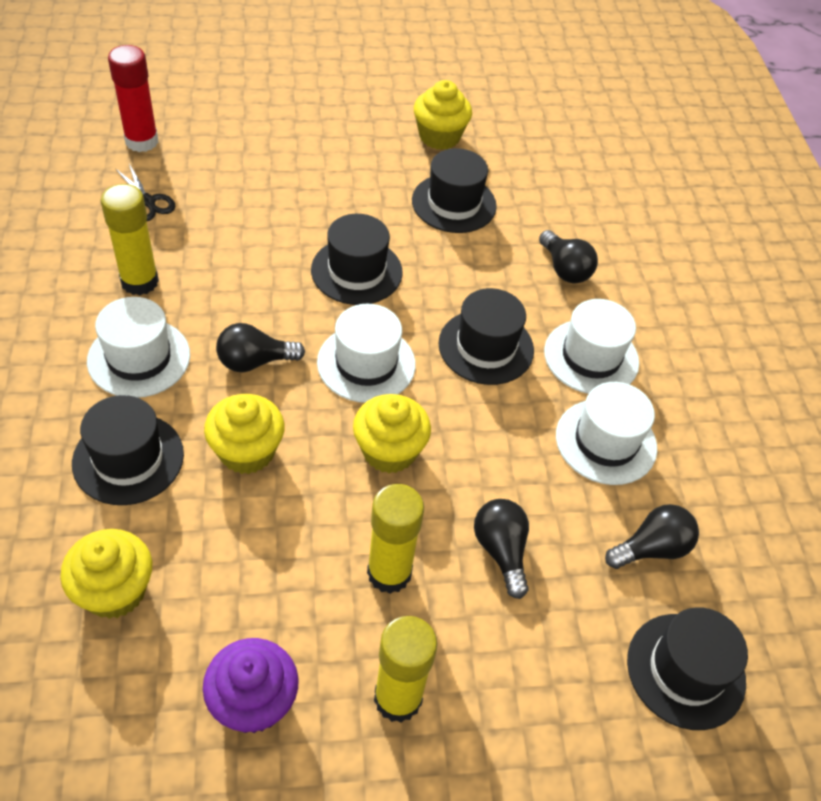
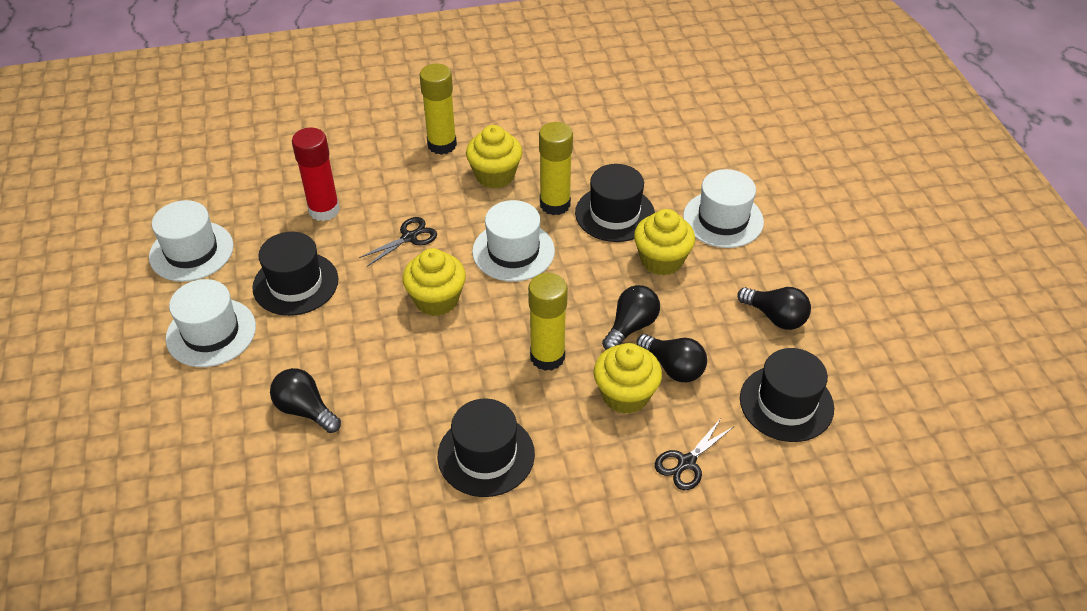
black hat: [72,395,184,505] [311,214,403,305] [412,148,497,233] [438,288,534,385] [627,607,748,730] = 5 -> [252,232,338,316] [438,398,535,497] [575,164,655,242] [740,348,834,442] = 4
black scissors: [115,164,176,221] = 1 -> [359,217,437,266] [655,418,733,490] = 2
purple cupcake: [203,638,299,733] = 1 -> none = 0

